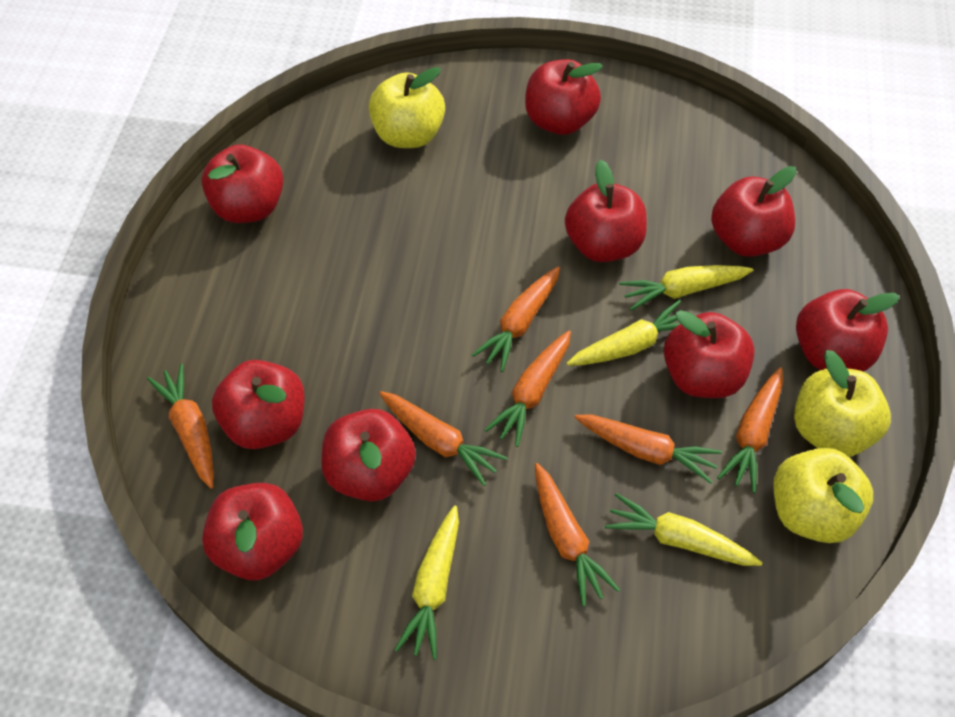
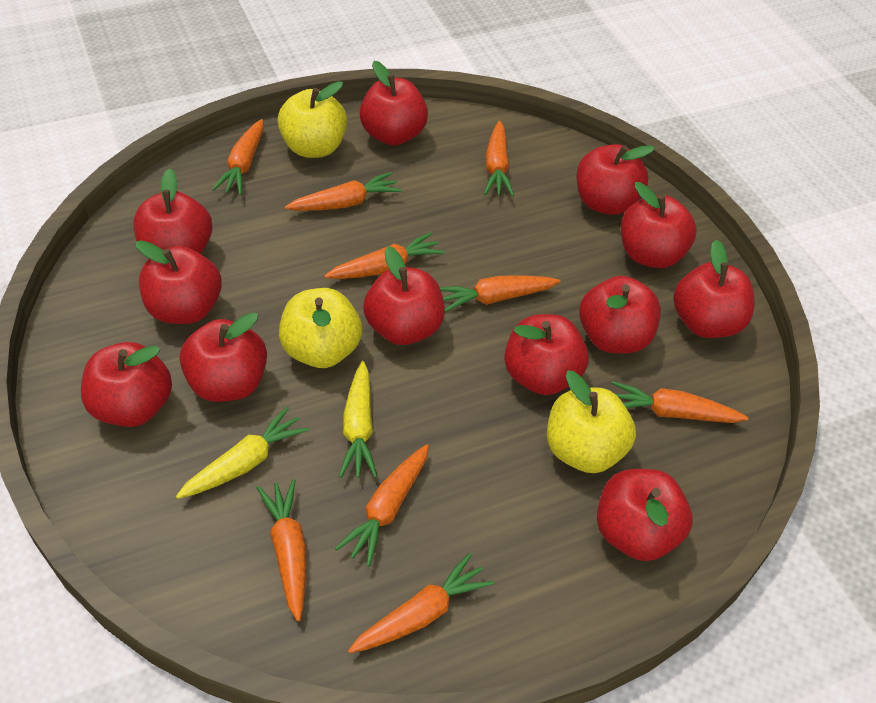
orange carrot: [147,364,214,489] [379,391,507,486] [472,267,560,372] [485,331,571,447] [535,463,620,606] [574,415,722,484] [717,367,783,493] = 7 -> [212,119,264,195] [257,479,306,621] [285,172,402,211] [324,232,445,279] [335,444,429,567] [348,553,494,653] [440,275,560,312] [484,121,514,196] [611,381,748,423] = 9
red apple: [201,144,284,223] [202,483,303,580] [212,360,305,449] [321,409,416,501] [525,59,603,135] [565,160,647,262] [664,310,755,398] [711,166,797,257] [796,289,900,371] = 9 -> [81,342,172,427] [133,168,212,258] [135,240,222,324] [180,312,267,402] [359,61,428,146] [363,246,445,345] [504,314,589,395] [576,144,655,215] [579,276,661,353] [597,469,693,561] [621,182,697,268] [673,239,754,338] = 12
yellow carrot: [395,505,459,660] [566,300,681,366] [605,493,763,566] [619,265,753,311] = 4 -> [176,407,309,499] [339,361,378,478] = 2

